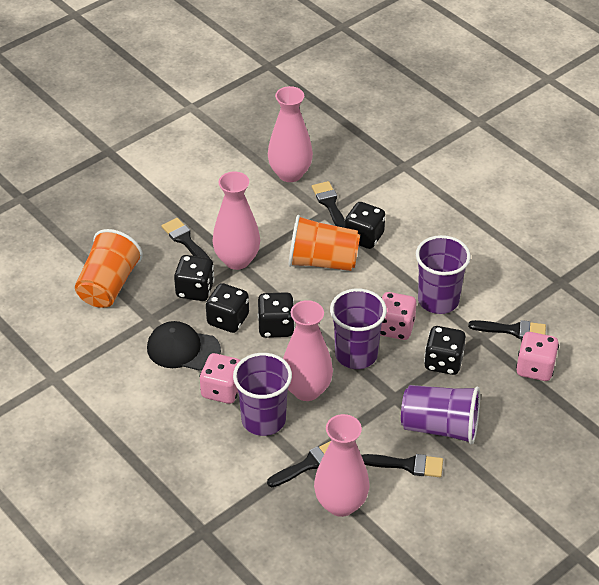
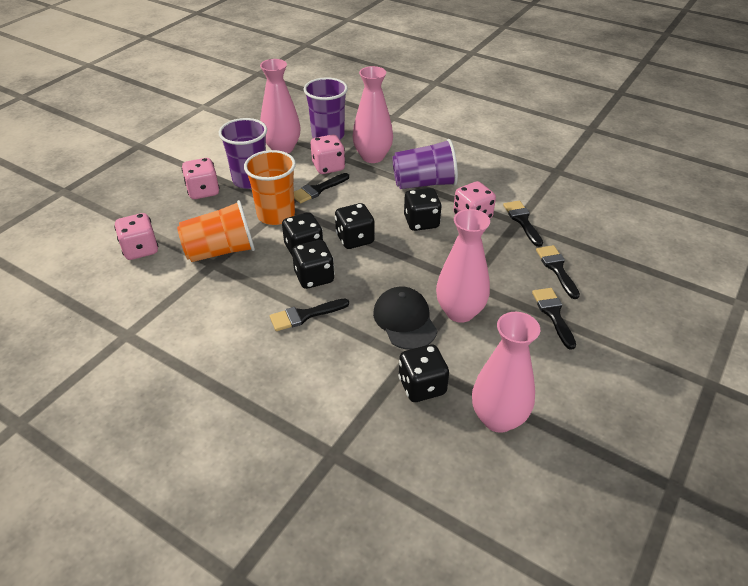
pink dice: [199,353,241,404] [380,292,417,340] [516,332,559,381] = 3 -> [114,213,158,260] [182,158,220,199] [311,134,345,174] [453,181,496,219] = 4
purple cup: [233,353,292,436] [330,289,387,369] [401,385,480,444] [416,235,471,314] = 4 -> [218,118,267,189] [304,77,348,139] [393,139,458,189] = 3

